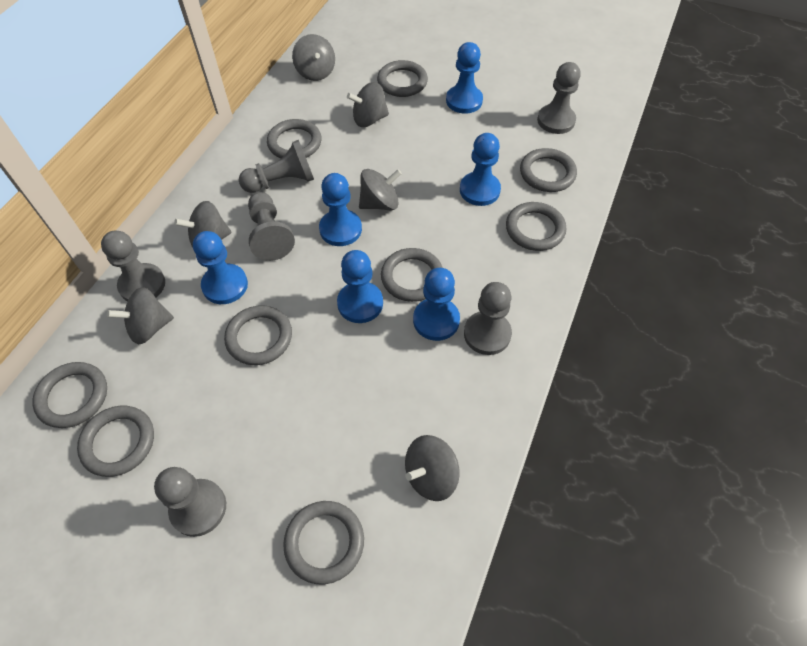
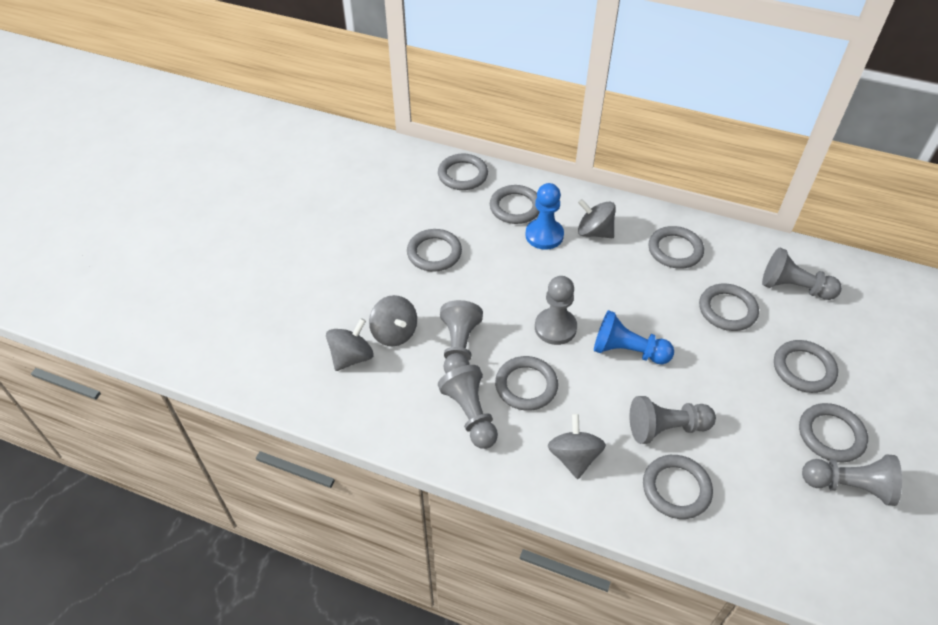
blue pawn: [193,231,248,304] [319,173,362,246] [337,250,383,323] [413,268,460,341] [446,42,483,114] [460,133,501,206] = 6 -> [525,183,564,250] [594,310,674,364] = 2
grey spinning top: [107,287,174,344] [174,201,232,247] [292,34,335,81] [347,82,389,127] [359,169,402,210] [405,435,460,501] = 6 -> [326,318,373,371] [369,295,417,346] [548,414,606,479] [578,199,616,238] = 4

